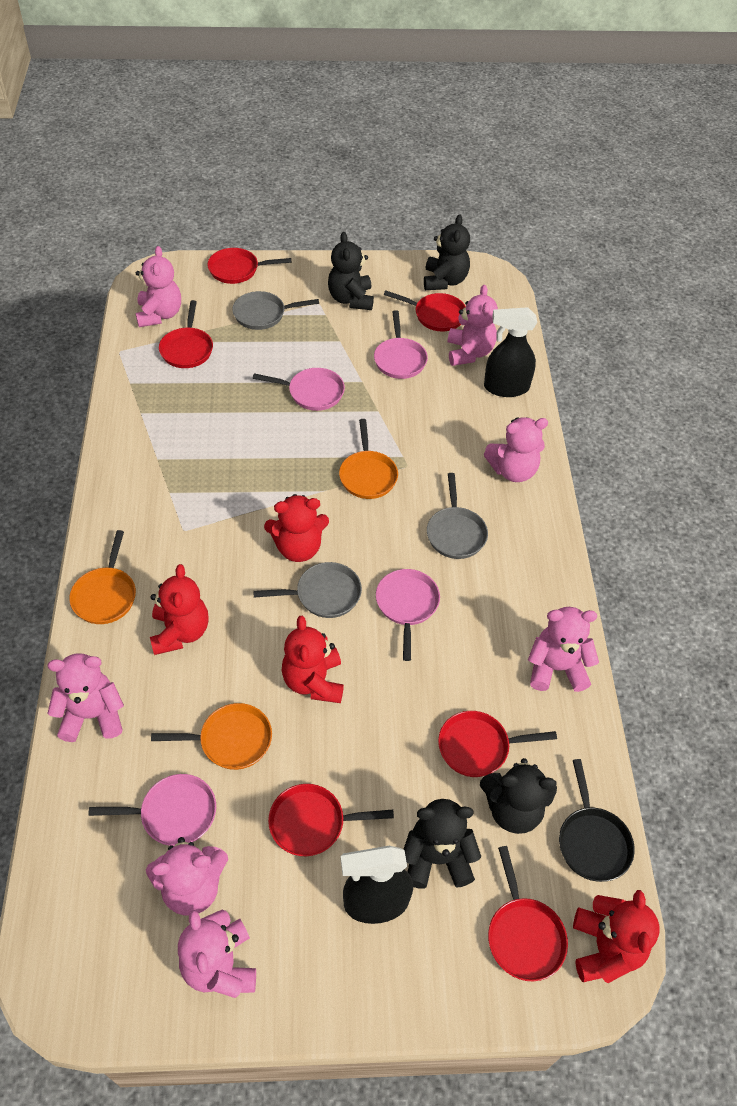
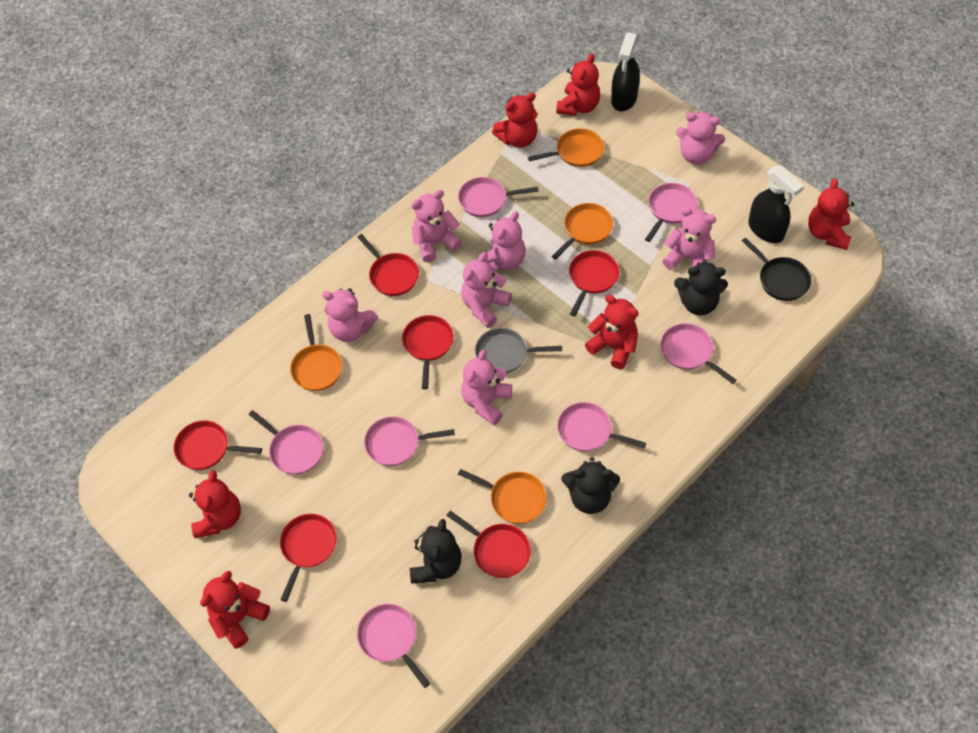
black teddy bear: [328,232,374,310] [403,799,481,889] [424,215,470,290] [480,758,557,834] = 4 -> [410,519,462,584] [562,457,620,514] [674,261,728,315] = 3
grey pan: [232,291,319,330] [253,562,362,618] [427,473,488,559] = 3 -> [475,328,562,373] = 1
orange pan: [69,530,136,624] [151,703,272,770] [339,419,398,499] = 3 -> [290,314,342,391] [458,469,547,524] [528,128,604,167] [551,203,613,260] = 4
pink pan: [88,774,216,846] [253,368,345,411] [374,310,428,379] [376,569,440,661] = 4 -> [248,410,323,475] [357,604,430,688] [364,416,455,466] [458,177,538,217] [557,402,646,451] [645,183,697,242] [660,323,736,384] = 7
red teddy bear: [150,564,209,655] [264,494,329,562] [282,616,344,703] [573,890,660,983] = 4 -> [189,470,241,538] [200,571,270,649] [492,92,538,148] [556,53,600,116] [585,295,639,369] [808,179,854,250] = 6

